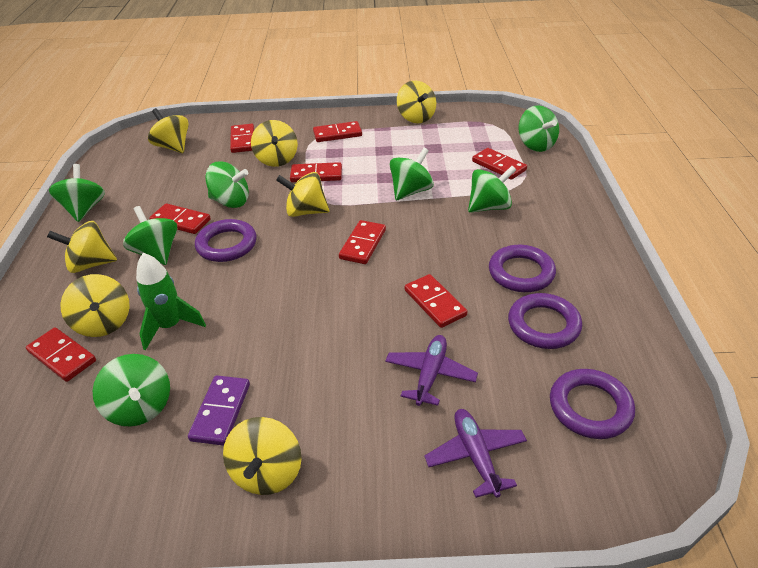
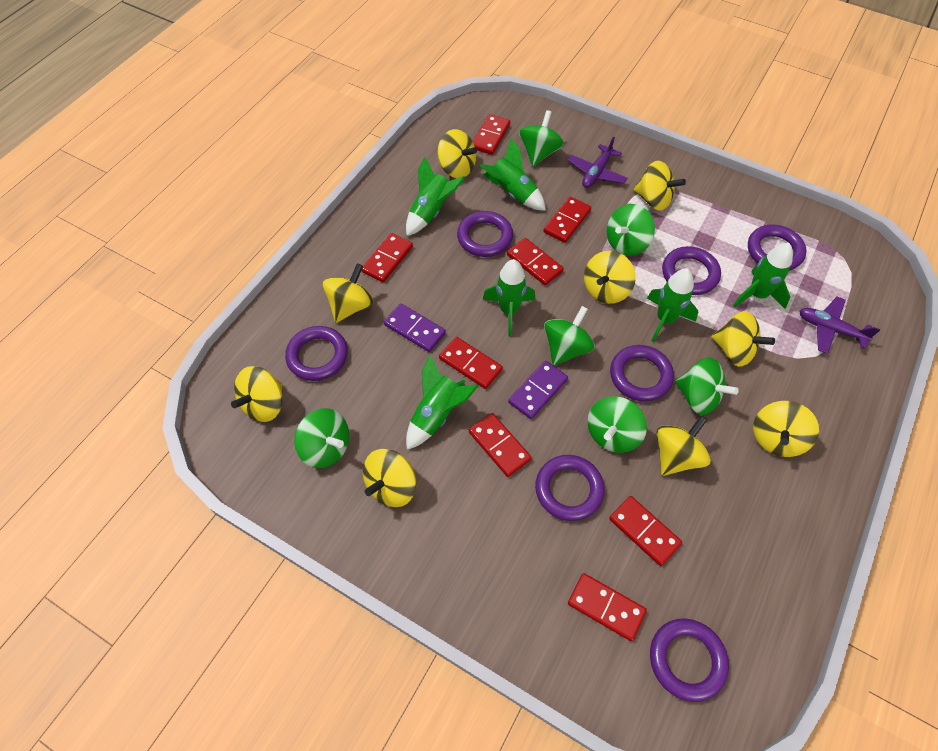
green rocket: [136,253,206,350] = 1 -> [406,156,466,236] [406,355,478,450] [480,138,546,211] [482,259,535,336] [647,268,698,342] [733,243,793,309] = 6
green spinning top: [49,164,105,222] [93,354,170,426] [123,206,177,265] [205,161,249,208] [390,148,434,200] [468,166,516,213] [519,105,559,152] = 7 -> [294,408,349,468] [519,110,564,167] [544,306,595,366] [587,396,647,453] [607,204,655,256] [675,357,739,415] = 6
purple domino: [188,375,250,446] = 1 -> [384,303,446,352] [508,361,568,419] = 2
purple ring: [195,219,257,262] [489,245,556,292] [508,293,582,349] [550,369,635,439] = 4 -> [285,326,348,381] [457,211,513,257] [535,455,605,521] [610,345,674,402] [650,618,729,702] [662,246,721,295] [748,225,806,271] = 7
yellow spinning top: [47,221,117,273] [61,274,130,337] [148,108,189,153] [223,417,302,495] [251,120,298,167] [276,172,330,217] [397,80,436,123] = 7 -> [231,366,283,422] [323,263,373,323] [363,449,416,507] [438,129,477,178] [584,251,636,304] [633,161,686,211] [657,416,711,476] [711,311,775,367] [753,401,819,457] = 9

